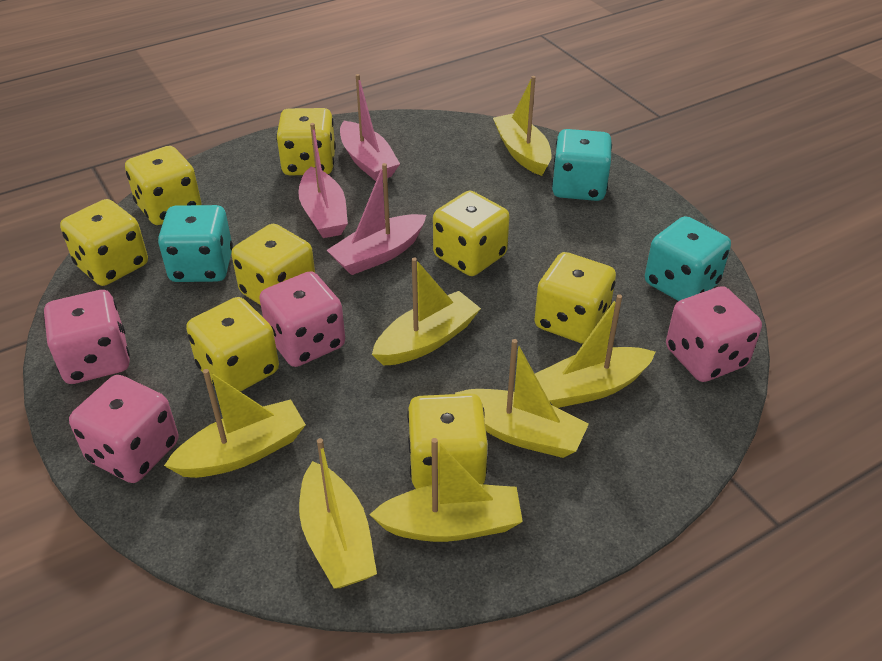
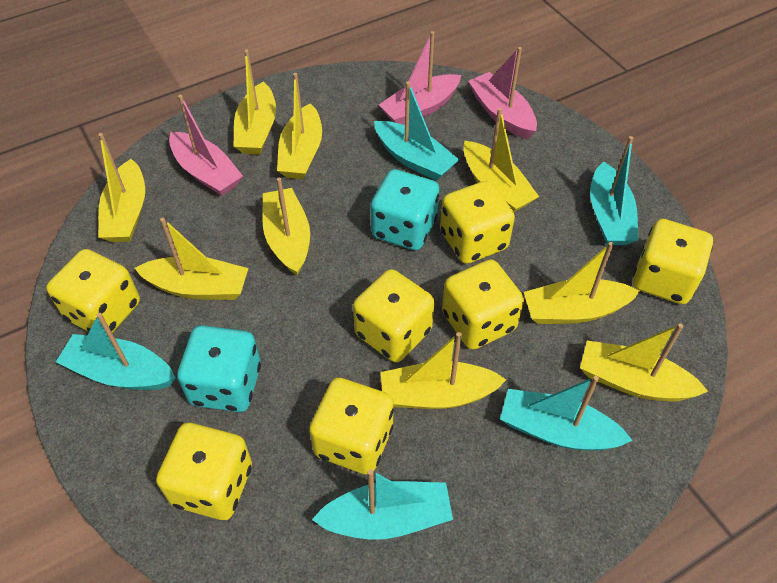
pink dice: [44,290,130,384] [69,375,178,483] [259,271,345,367] [666,286,762,382] = 4 -> none = 0
turquoise boat: none = 0 -> [56,313,175,390] [312,469,453,540] [374,81,459,181] [500,376,633,451] [590,136,638,245] = 5
turquoise dice: [158,205,233,282] [552,129,612,201] [645,216,731,301] = 3 -> [177,325,261,412] [371,169,439,251] = 2
yellow boat: [164,369,306,478] [299,438,377,589] [369,438,523,542] [372,258,481,366] [455,339,589,458] [493,76,552,176] [535,294,655,408] = 7 -> [98,133,145,242] [135,218,248,300] [234,49,276,155] [262,178,310,276] [277,73,322,179] [381,332,506,409] [463,108,539,212] [524,242,640,324] [580,323,708,401] = 9
yellow dice: [60,199,148,286] [125,146,201,225] [186,297,279,392] [231,224,315,305] [276,108,336,175] [407,393,488,489] [433,190,509,276] [534,252,616,344] = 8 -> [46,249,140,333] [156,423,252,520] [309,378,394,475] [353,269,434,362] [440,181,515,264] [442,259,524,350] [633,219,713,304] = 7

